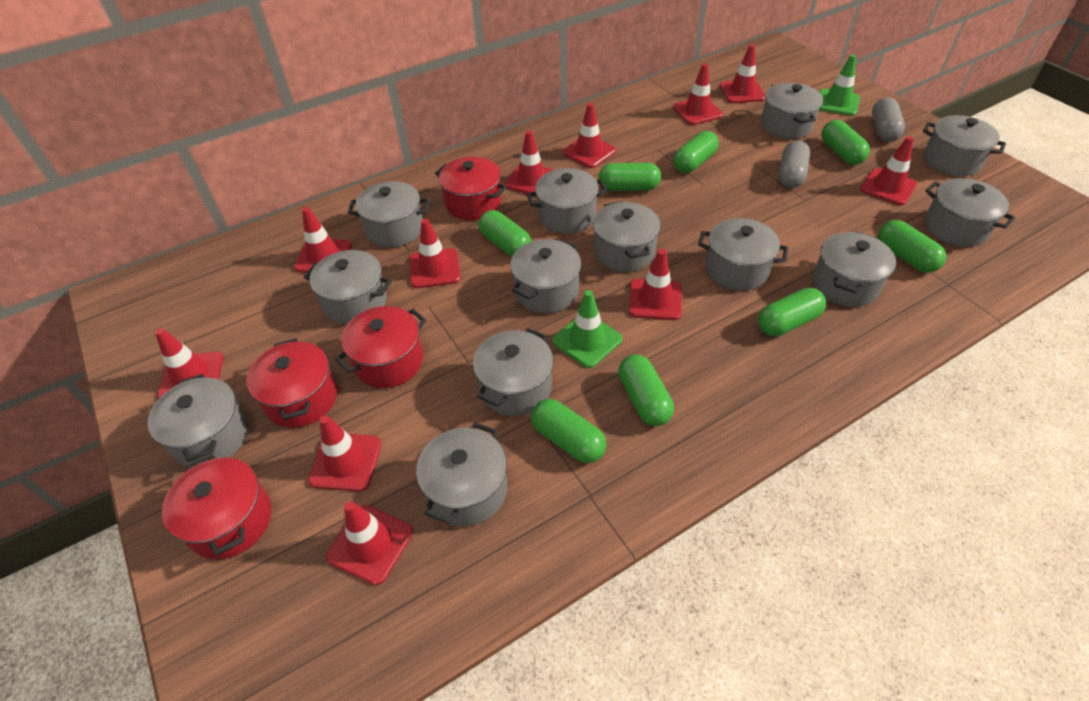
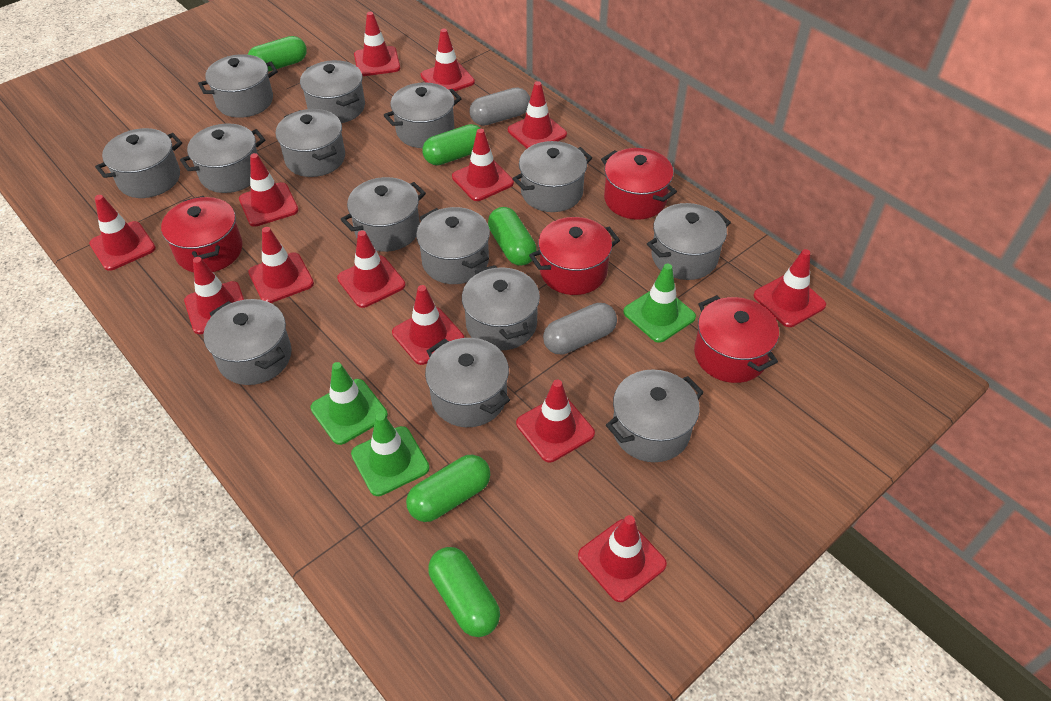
green capsule: [479,210,532,257] [531,399,607,463] [598,163,661,191] [618,355,674,426] [673,131,719,173] [758,288,826,336] [821,120,870,165] [878,220,946,273] = 8 -> [248,36,307,72] [406,455,490,522] [422,124,482,165] [428,547,500,637] [488,207,537,266] = 5
green traffic cone: [552,290,622,368] [819,54,860,116] = 2 -> [311,362,388,445] [351,413,430,496] [623,264,696,343] = 3
grey pot: [148,374,249,466] [304,250,391,324] [348,181,430,247] [416,423,507,526] [473,328,553,416] [510,239,581,313] [527,168,607,234] [593,201,661,272] [698,218,788,291] [761,83,823,139] [813,231,896,307] [923,115,1006,176] [925,178,1016,247] = 13 -> [95,128,182,198] [180,123,265,193] [198,54,278,118] [204,299,292,385] [276,109,345,177] [300,60,365,123] [341,177,426,252] [384,82,462,148] [416,207,490,284] [425,338,510,427] [462,265,540,350] [512,141,592,212] [606,369,704,462] [647,203,731,280] = 14
red traffic cone: [155,328,223,399] [294,207,352,273] [308,415,382,491] [326,501,413,585] [409,219,461,288] [505,131,553,197] [562,103,616,168] [629,249,682,320] [673,63,723,125] [720,44,765,103] [860,137,917,205] = 11 -> [89,195,156,271] [184,257,244,334] [239,153,299,227] [248,227,314,303] [337,230,405,308] [354,12,400,76] [392,285,464,365] [421,29,475,91] [452,129,514,201] [508,81,567,148] [516,380,595,462] [578,515,667,602] [754,249,826,327] = 13

